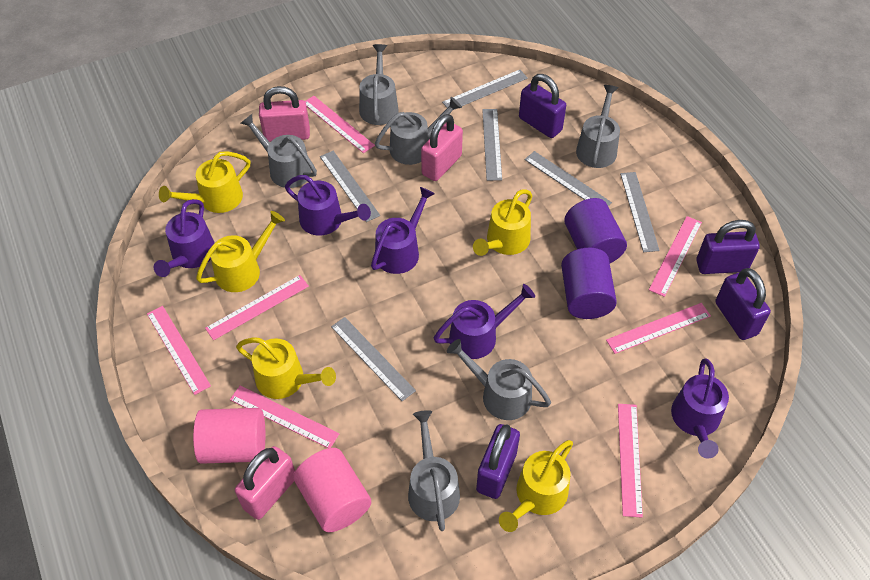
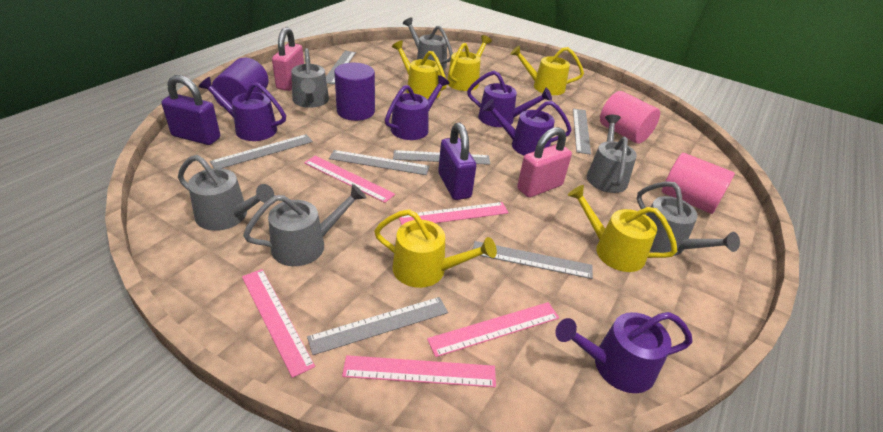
grey ruler: [320,151,380,222] [331,317,416,401] [442,70,528,110] [482,109,502,181] [525,151,612,206] [620,172,660,252] = 6 -> [210,134,313,168] [307,297,448,355] [326,51,356,84] [329,150,430,175] [393,150,490,165] [473,241,593,279] [573,108,591,155] = 7
pink padlock: [235,446,295,520] [259,86,310,142] [421,114,463,181] = 3 -> [272,27,304,91] [517,127,572,198] = 2
pink ruler: [147,306,211,395] [205,275,309,340] [230,385,339,448] [305,96,375,153] [606,303,711,354] [618,404,643,518] [649,216,702,297] = 7 -> [242,269,315,378] [304,156,395,203] [342,355,496,387] [399,202,509,225] [427,302,559,357] = 5
purple padlock: [476,424,520,499] [519,74,566,138] [696,220,760,274] [715,268,771,340] = 4 -> [161,75,220,145] [438,123,476,200] = 2

